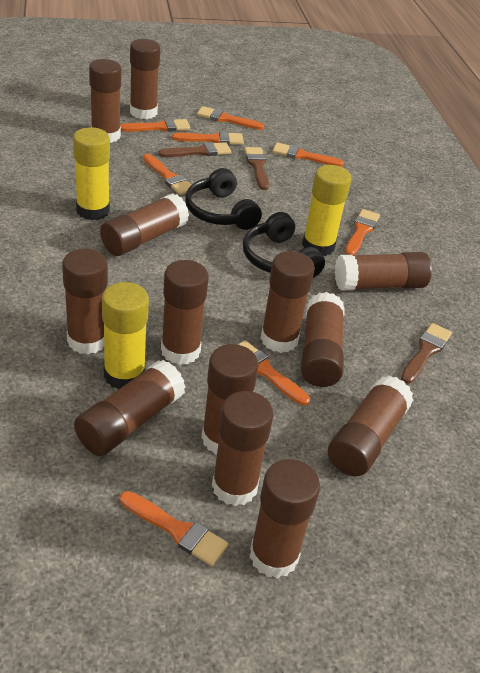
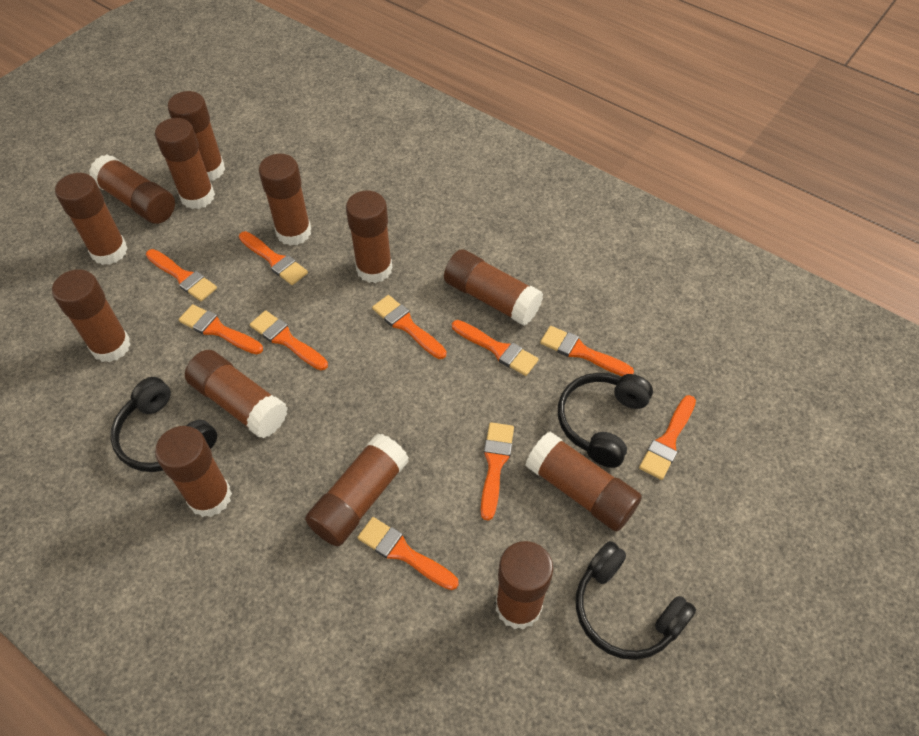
black headphones: [185,168,262,230] [243,212,325,278] = 2 -> [110,377,217,472] [558,373,653,468] [576,541,696,660] = 3
brown brush: [158,142,231,157] [244,147,269,190] [401,323,452,384] = 3 -> none = 0
orange brush: [120,118,190,132] [120,491,228,566] [143,154,192,195] [172,131,244,145] [197,106,264,130] [237,340,310,406] [272,142,344,167] [345,209,380,255] = 8 -> [146,249,217,301] [179,304,263,354] [239,231,308,285] [250,310,328,370] [357,517,459,590] [372,295,446,359] [452,320,539,376] [481,422,514,521] [540,326,634,376] [639,395,696,480] = 10
yellow glue stick: [73,127,110,220] [102,282,149,390] [302,165,351,256] = 3 -> none = 0

